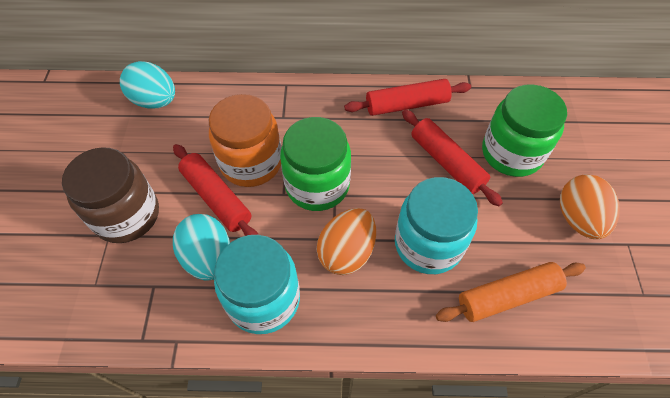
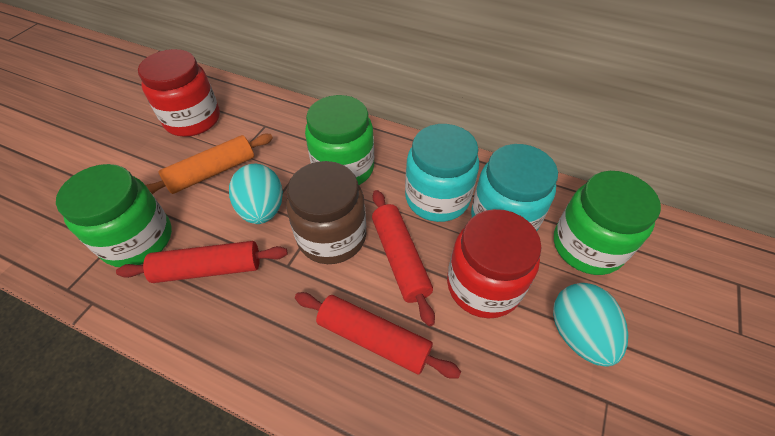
green jar: [280,117,351,211] [482,84,567,177] = 2 -> [56,164,172,267] [305,95,374,185] [554,171,661,275] = 3
orange egg: [317,208,376,275] [560,174,620,239] = 2 -> none = 0
orange jar: [209,94,281,187] = 1 -> none = 0
red jar: none = 0 -> [138,49,220,137] [447,209,542,318] = 2

